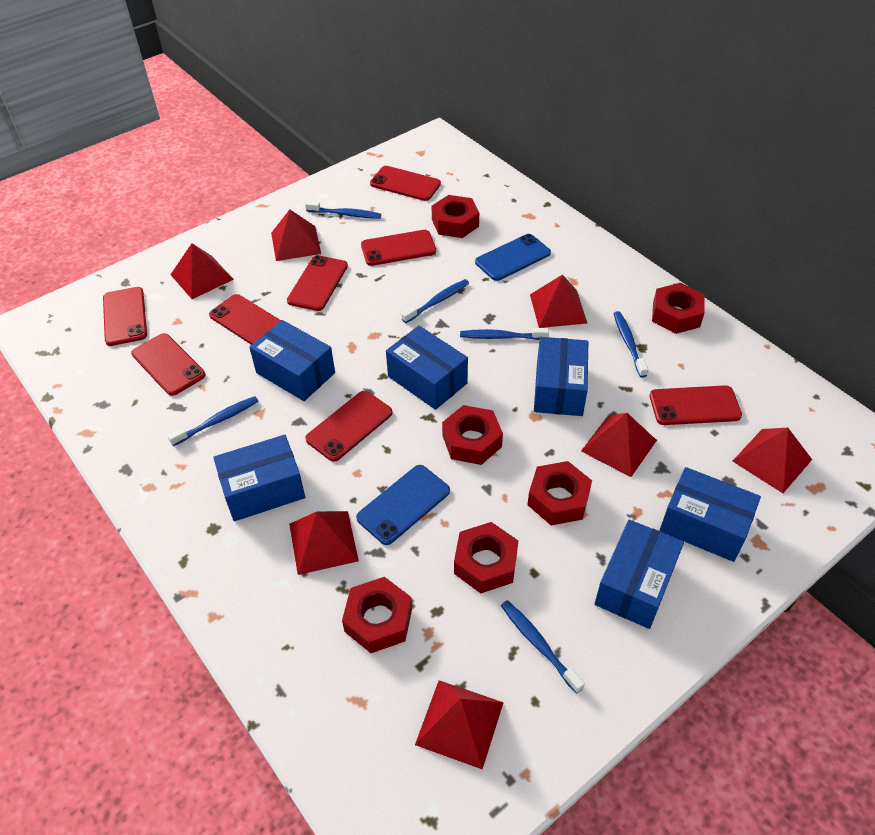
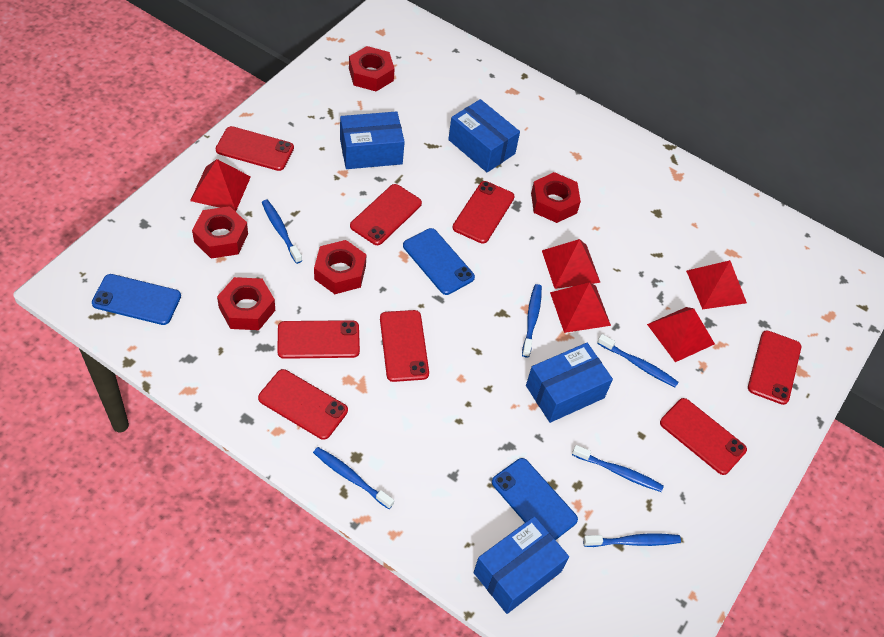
blue box: [213,435,305,521] [249,320,335,401] [386,326,468,410] [534,337,588,416] [595,520,684,629] [659,467,761,562] = 6 -> [340,111,405,169] [448,99,520,172] [473,516,569,614] [526,343,613,423] = 4
blue phone: [356,465,450,545] [475,234,551,281] = 2 -> [92,274,181,325] [403,228,475,295] [492,458,578,540] = 3
red nut: [342,577,412,653] [432,195,479,238] [442,405,503,465] [454,522,518,593] [528,461,592,525] [652,283,705,334] = 6 -> [192,206,248,259] [217,277,275,330] [314,240,367,294] [349,46,395,91] [531,172,581,223] = 5
red pyramid: [170,243,234,299] [271,209,321,261] [289,511,359,575] [415,680,504,770] [530,274,587,328] [581,413,657,477] [733,428,812,493] = 7 -> [190,159,251,211] [542,239,601,289] [550,282,611,333] [647,307,715,362] [686,260,747,309] = 5

